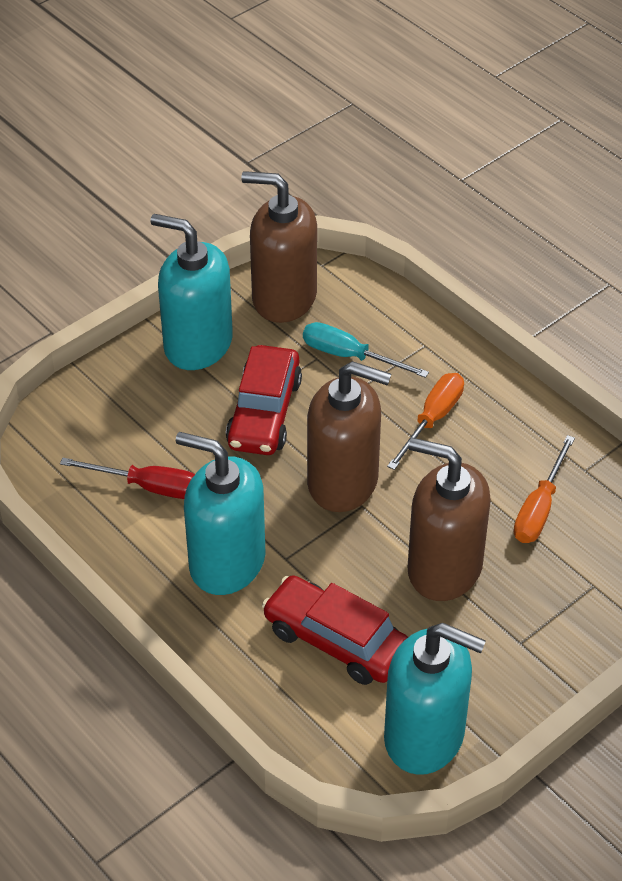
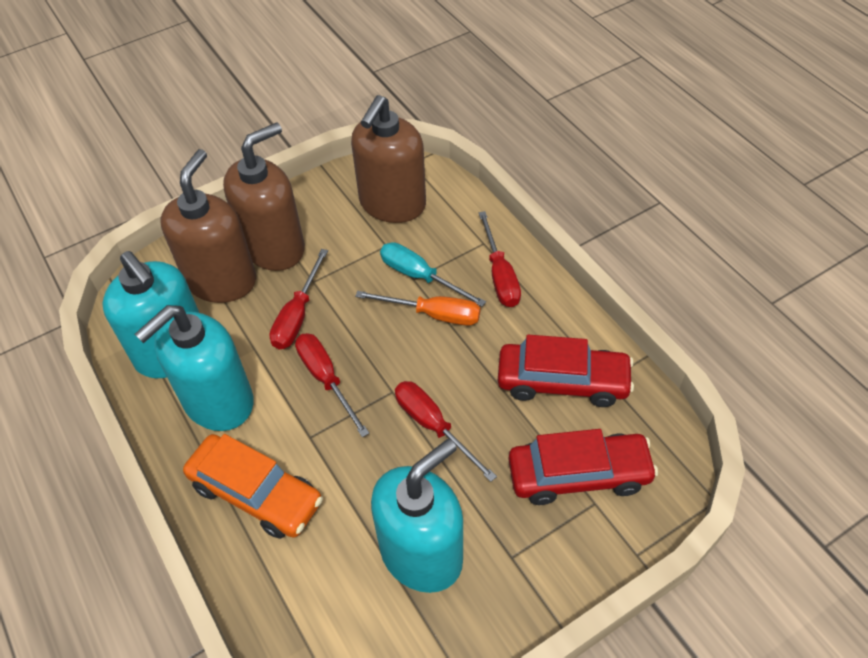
orange car: none = 0 -> [183,434,323,539] = 1
orange screwdriver: [387,373,464,470] [513,435,575,543] = 2 -> [355,291,480,326] = 1
red screwdriver: [60,458,195,499] = 1 -> [269,249,328,349] [295,333,369,437] [395,381,497,482] [479,211,521,307] = 4

